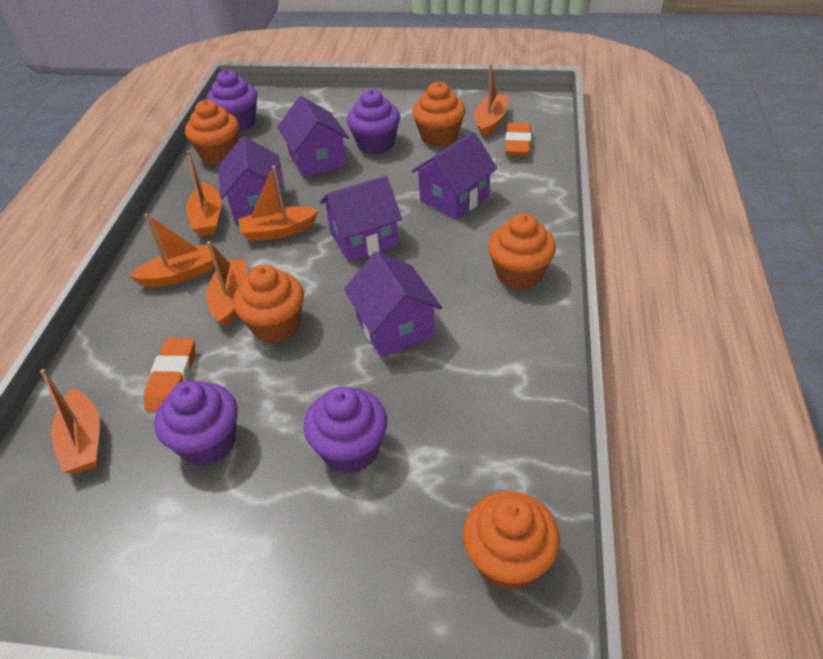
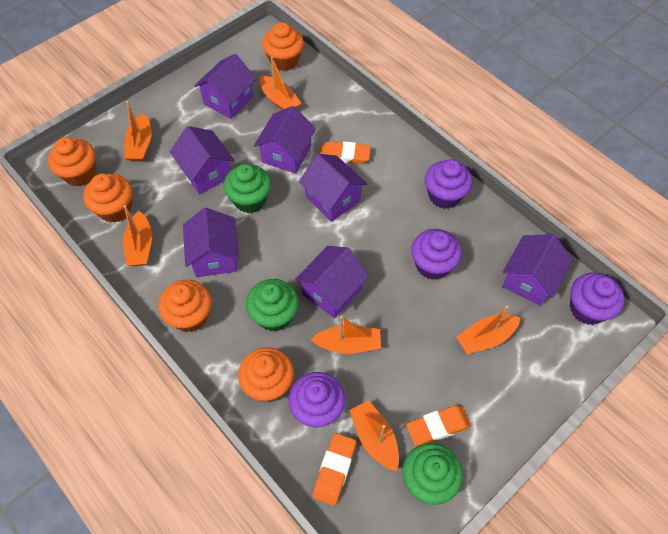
green cupcake: none = 0 -> [224,164,271,213] [246,279,299,331] [402,443,463,505] = 3
orange eraser: [144,338,195,412] [505,123,531,156] = 2 -> [313,433,356,506] [320,141,371,164] [406,405,471,446] = 3
purple house: [218,137,284,223] [277,96,349,178] [320,176,402,262] [344,251,442,357] [412,132,498,220] = 5 -> [170,126,235,194] [183,208,239,277] [194,54,256,119] [254,106,316,174] [295,246,369,318] [299,154,367,222] [502,234,573,306] = 7

